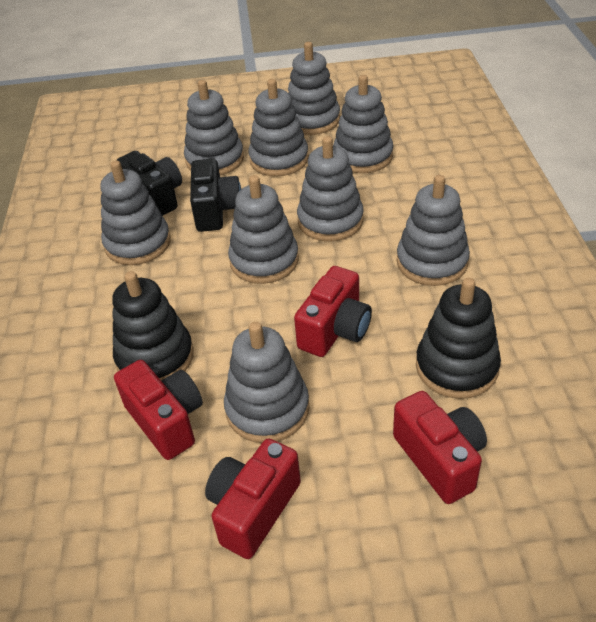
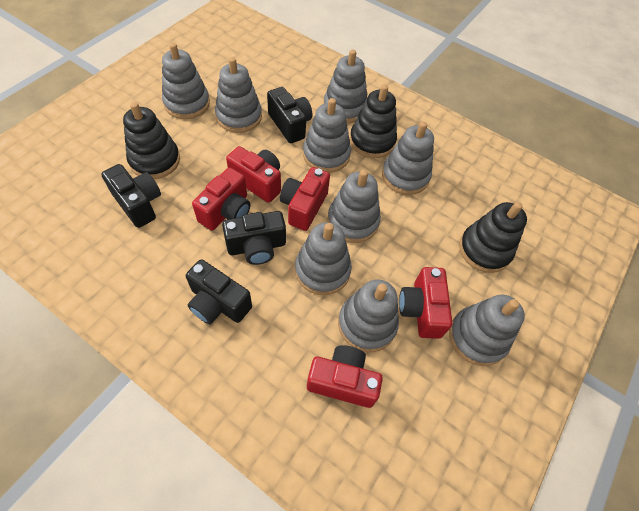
black camera: [117,151,182,216] [190,158,241,232] = 2 -> [101,164,161,228] [186,259,252,324] [222,211,286,265] [267,87,312,143] = 4
black stacking toy: [112,271,194,380] [416,278,501,399] = 2 -> [123,102,180,179] [350,84,397,158] [459,202,527,273] = 3
red camera: [114,360,203,460] [205,438,301,559] [294,266,372,357] [393,391,487,504] = 4 -> [192,167,250,230] [226,146,281,203] [280,167,330,231] [307,345,383,408] [399,267,452,339] = 5

